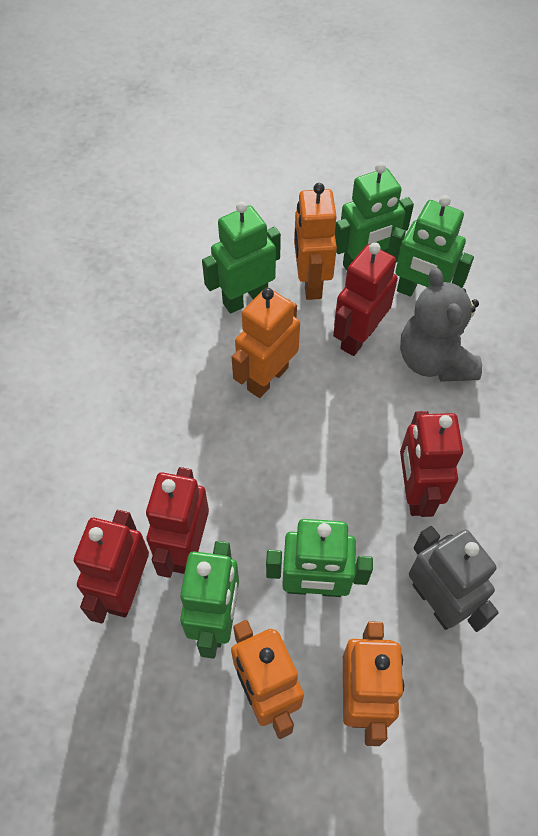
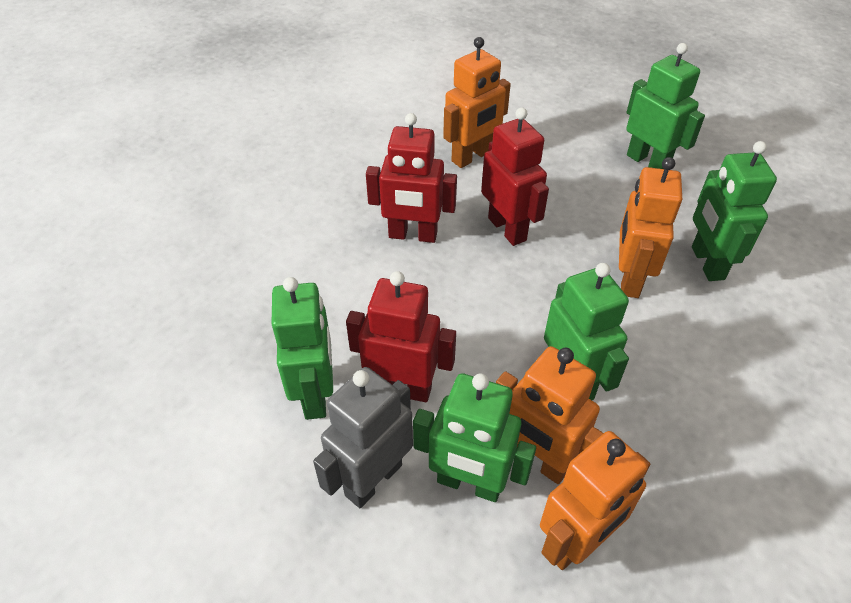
grey teddy bear: [400,267,482,382] = 1 -> none = 0
red robot: [74,510,149,623] [146,467,209,578] [333,243,398,356] [400,411,463,517] = 4 -> [346,271,456,402] [366,113,457,243] [481,107,549,246] = 3

